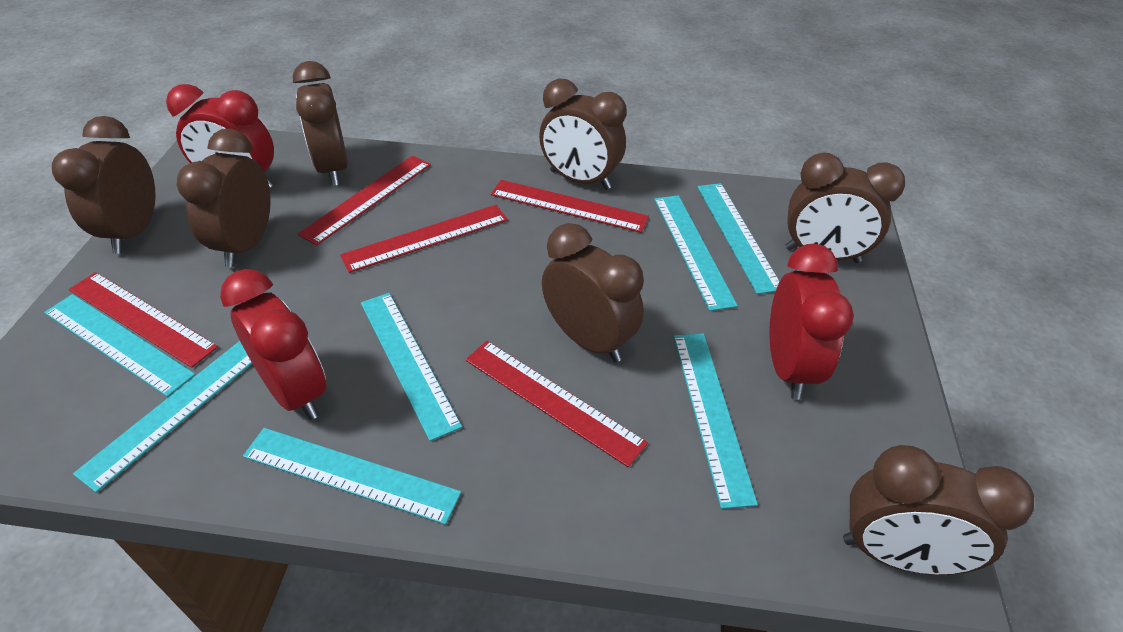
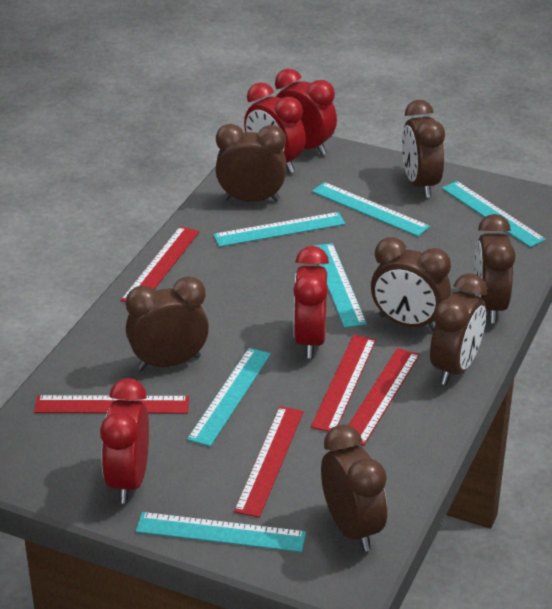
red clock: [166,84,274,188] [220,269,327,420] [769,244,854,399] = 3 -> [100,378,149,504] [244,82,306,173] [275,69,337,155] [293,246,329,358] = 4
turquoise ruler: [44,294,195,397] [73,341,252,493] [243,428,461,525] [361,293,462,441] [654,195,738,311] [673,334,758,509] [697,183,780,294] = 7 -> [136,512,306,552] [187,348,271,447] [213,212,345,247] [312,182,430,236] [314,243,367,328] [442,181,546,247] = 6

